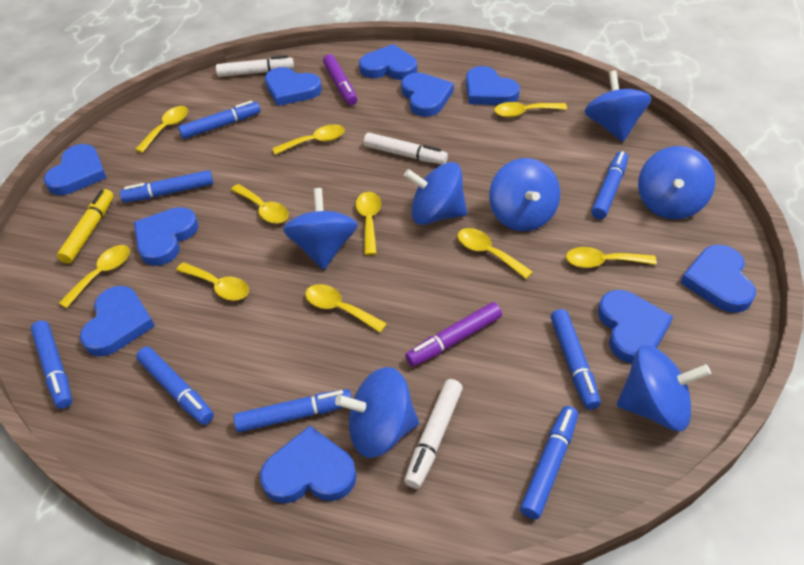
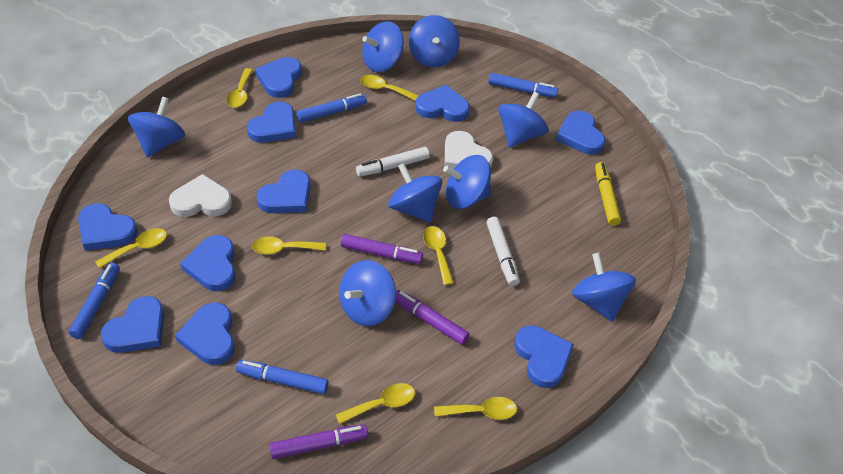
blue marker: [31,321,72,409] [120,170,213,203] [136,347,214,425] [178,100,261,139] [234,389,352,432] [520,406,578,519] [551,309,601,410] [591,151,628,219] = 8 -> [68,263,120,339] [236,360,329,394] [296,93,367,123] [488,73,558,98] = 4
blue spinning top: [283,188,358,270] [335,367,419,458] [404,162,467,225] [489,158,560,231] [585,70,652,142] [617,345,711,431] [638,146,715,219] = 7 -> [128,97,185,158] [339,260,396,326] [362,21,404,72] [388,163,442,223] [409,15,460,67] [443,155,491,209] [498,92,548,147] [572,253,636,322] = 8
purple marker: [323,54,357,105] [405,302,502,367] = 2 -> [269,425,368,459] [341,234,423,264] [395,290,470,345] = 3
white heart: none = 0 -> [169,174,232,217] [445,131,493,169] = 2
white marker: [216,55,294,77] [364,133,448,164] [404,379,463,489] = 3 -> [356,147,430,177] [486,217,520,286] = 2
yellow spoon: [59,245,130,308] [135,106,188,153] [176,262,249,301] [231,184,289,224] [272,124,345,155] [305,284,387,333] [356,192,381,255] [457,228,533,279] [494,102,567,117] [566,247,657,268] = 10 -> [95,228,167,268] [227,68,253,108] [252,236,326,254] [336,383,415,424] [360,75,419,101] [423,226,454,285] [434,397,517,420] = 7

